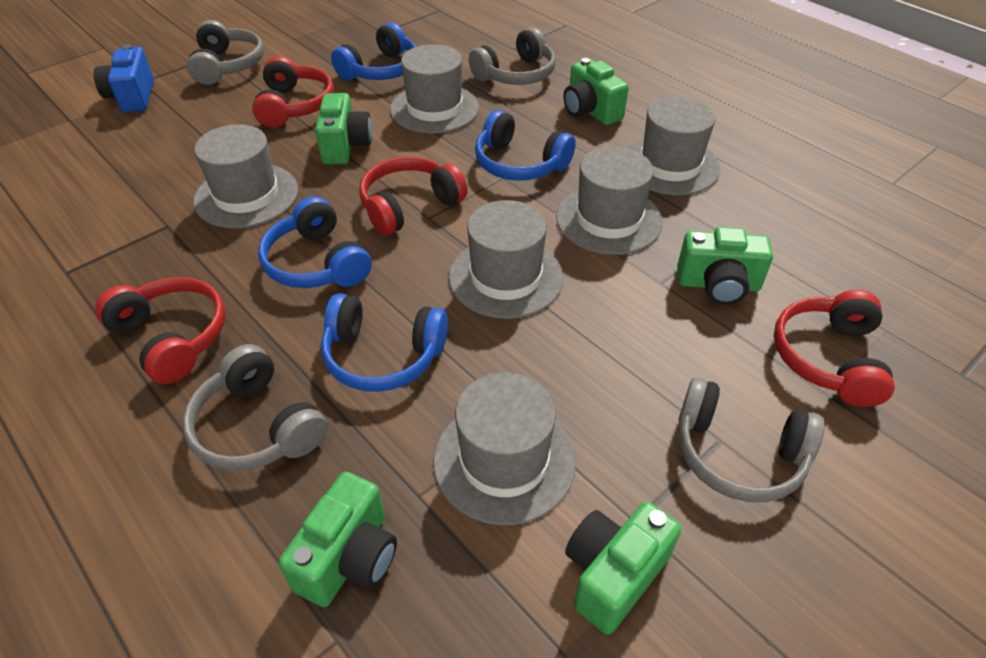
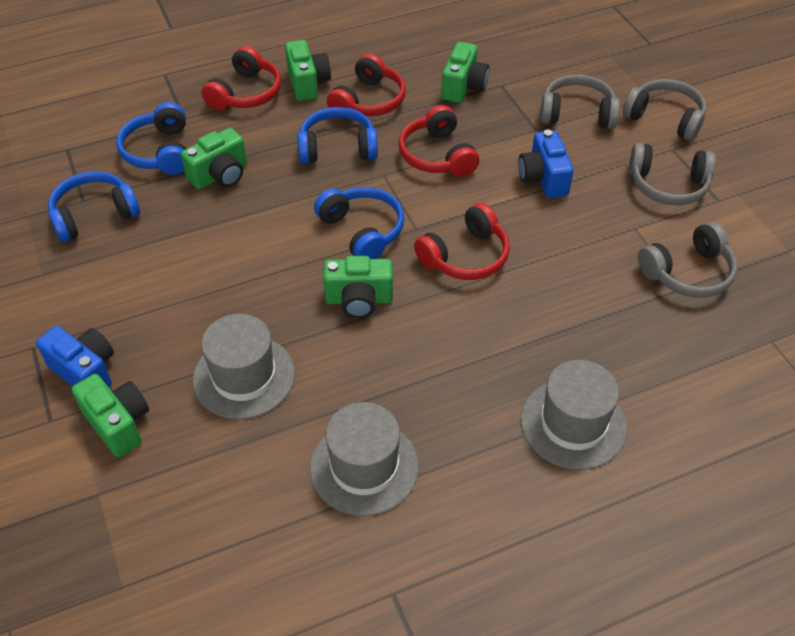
blue camera: [94,44,154,112] = 1 -> [36,326,114,387] [518,130,573,198] = 2
grey hat: [194,124,298,228] [390,44,479,134] [433,373,576,525] [449,200,563,319] [556,147,662,255] [628,97,720,195] = 6 -> [193,314,295,419] [310,402,419,516] [521,360,627,470] = 3

